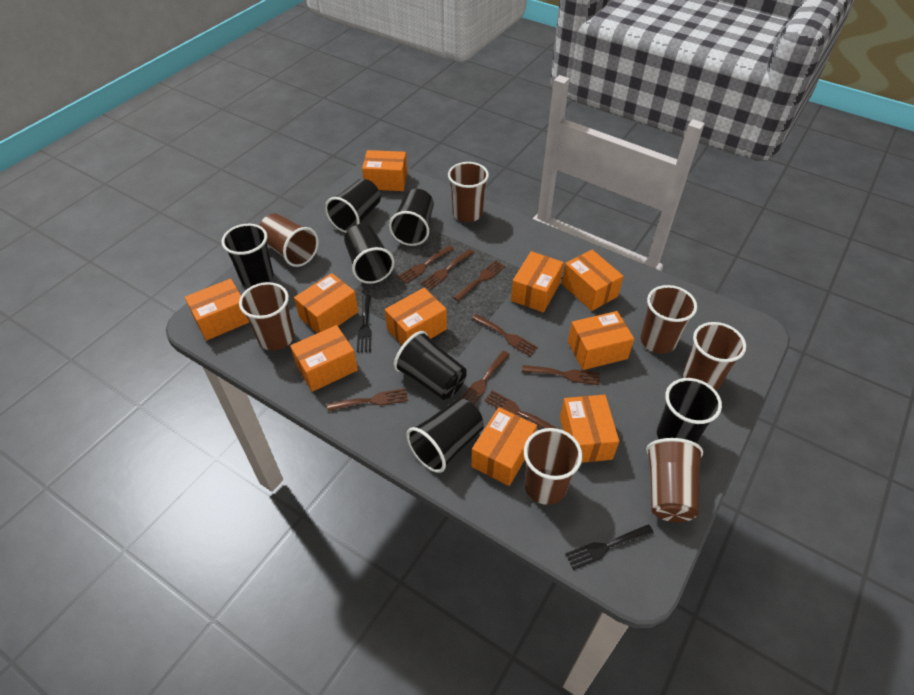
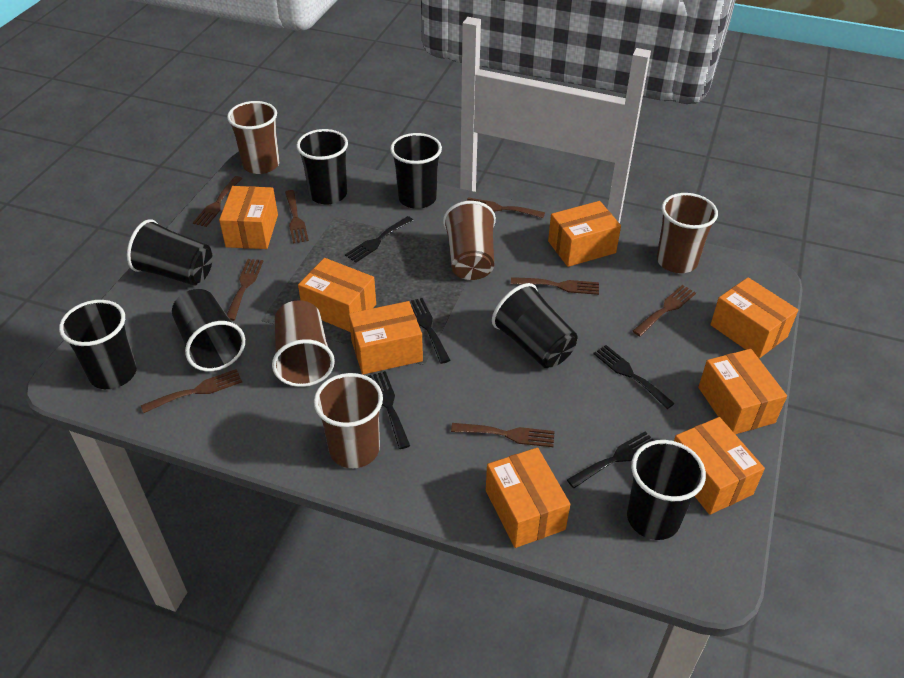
black fork: [357,295,372,352] [565,524,654,570] = 2 -> [345,216,414,263] [368,371,410,449] [411,298,450,364] [567,431,655,488] [593,345,675,409] = 5
brown cup: [239,282,294,351] [259,213,319,267] [448,162,489,222] [524,428,582,505] [640,285,697,354] [646,438,703,522] [683,322,746,390] = 7 -> [227,101,279,174] [272,300,335,387] [314,373,383,468] [443,201,496,280] [657,193,718,273] = 5
orange box: [185,279,249,341] [290,325,358,392] [294,273,359,333] [362,150,407,191] [385,288,447,345] [471,407,537,486] [511,251,564,312] [560,395,619,463] [562,250,623,311] [568,311,634,370] = 10 -> [219,186,278,249] [298,258,376,332] [349,301,423,375] [486,447,570,548] [548,201,621,267] [674,417,765,515] [698,349,787,434] [710,277,798,359] = 8

